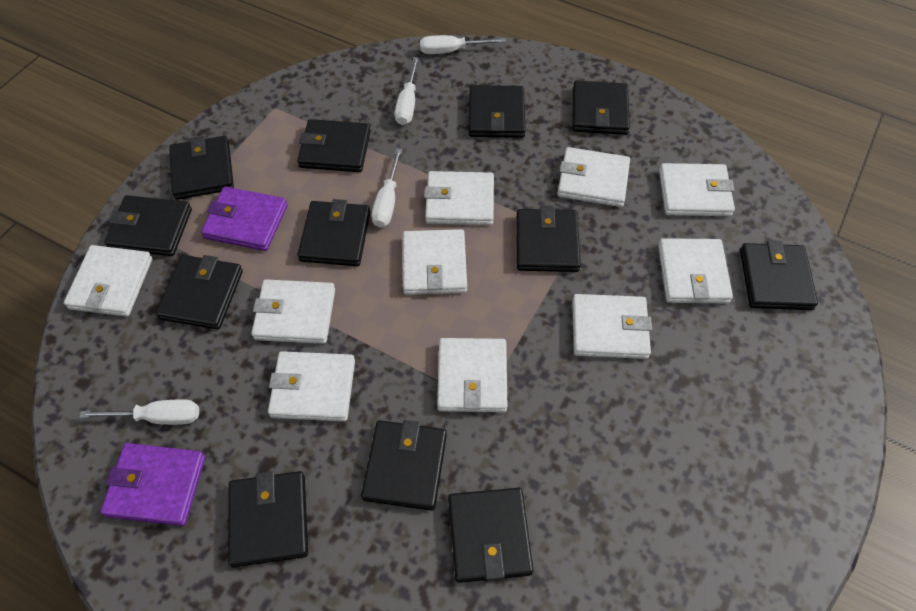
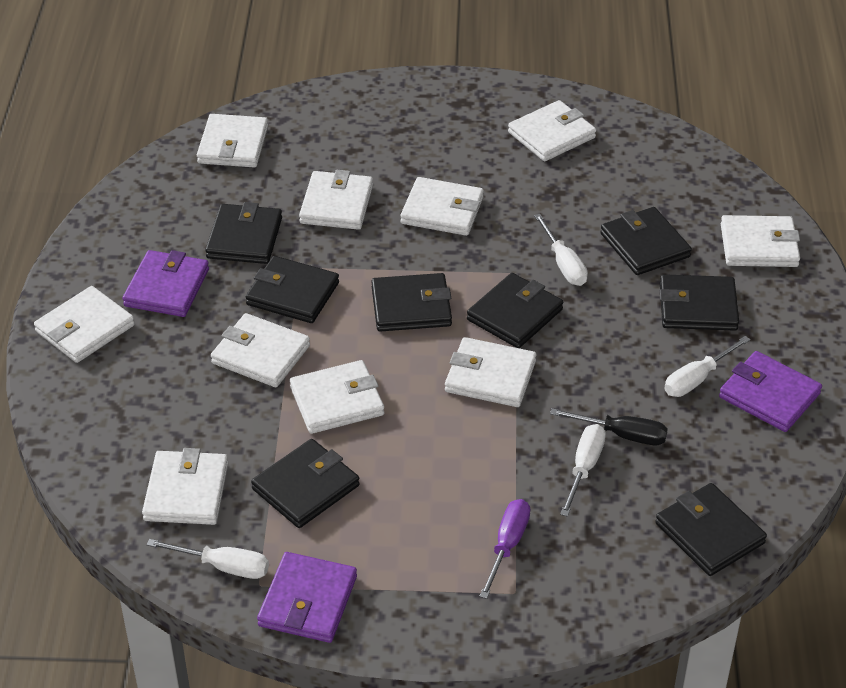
black screwdriver: none = 0 -> [550,408,668,445] = 1
black wallet: [104,195,192,256] [156,255,243,330] [169,136,234,200] [228,471,308,567] [297,119,371,172] [297,199,370,266] [361,420,447,511] [448,488,533,583] [469,85,525,138] [516,206,581,272] [572,80,630,135] [740,241,818,310] = 12 -> [205,202,282,264] [246,256,339,323] [251,439,360,528] [371,273,452,331] [467,273,563,348] [600,207,692,275] [655,483,767,576] [660,274,739,331] = 8
purple screwdriver: none = 0 -> [479,499,530,599] = 1
purple wallet: [100,443,205,526] [201,186,288,251] = 2 -> [122,250,209,317] [257,552,357,643] [719,351,822,432] = 3

